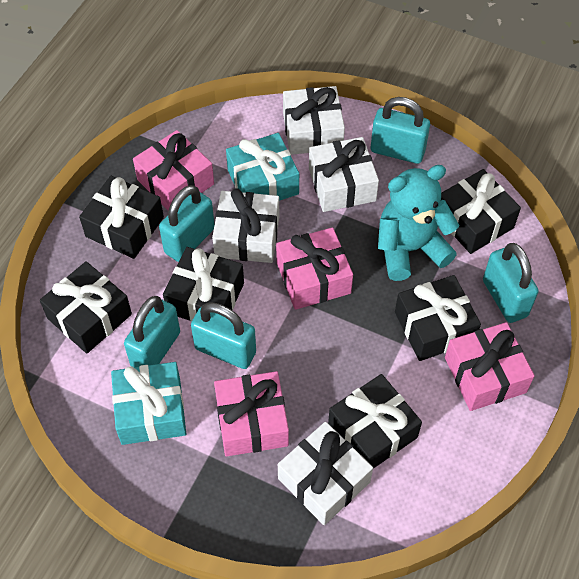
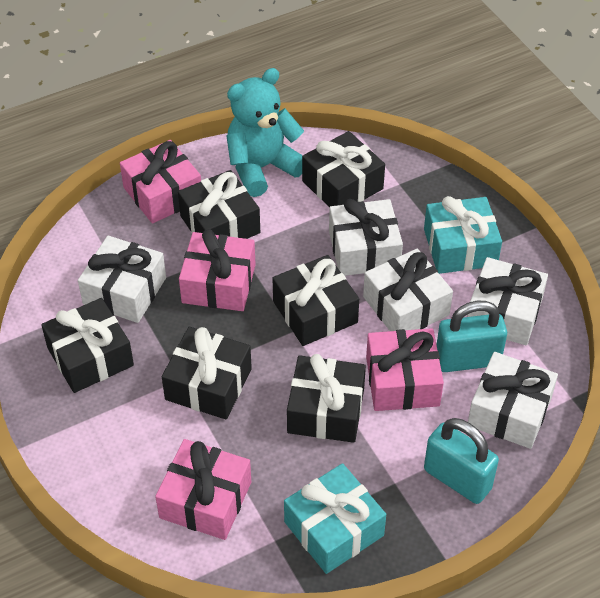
turquoise padlock: [124,296,180,367] [159,185,215,262] [191,303,256,369] [371,97,430,164] [483,243,539,323] = 5 -> [424,418,499,504] [437,301,507,372] = 2
white gift: [212,188,279,263] [278,422,373,525] [283,86,345,155] [309,137,379,212] = 4 -> [78,236,166,323] [329,199,403,276] [363,249,453,331] [467,257,548,345] [468,352,558,449] = 5

